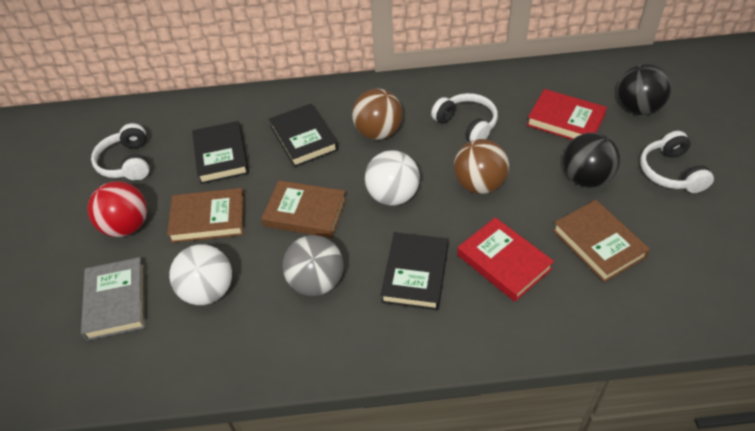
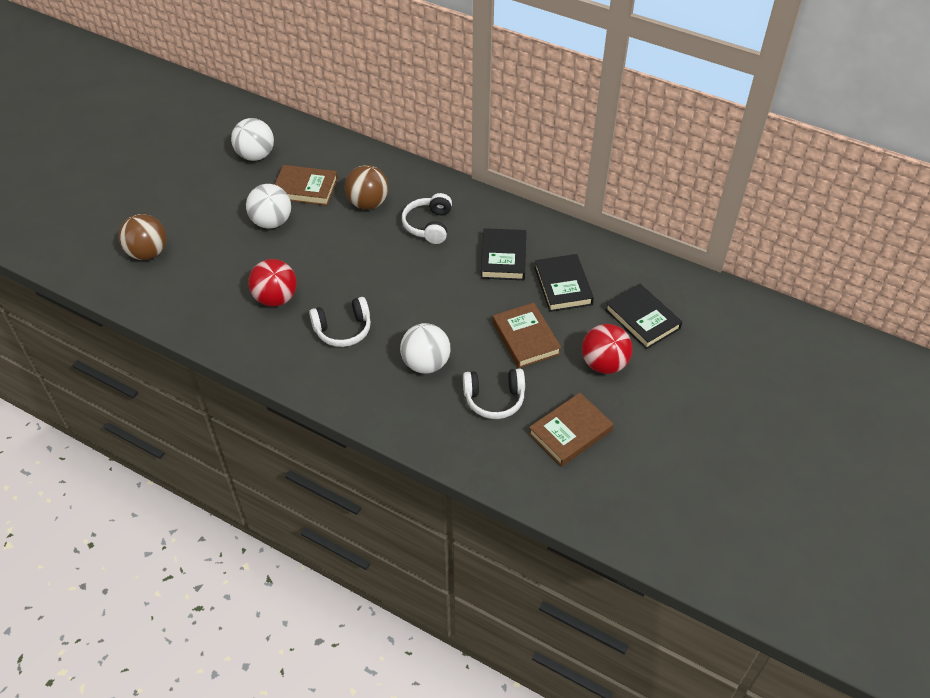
black ball: [563,132,620,188] [617,64,671,115] = 2 -> none = 0
grey ball: [283,235,344,296] = 1 -> none = 0
grey book: [81,257,145,341] = 1 -> none = 0
red ball: [88,181,147,237] = 1 -> [248,259,297,307] [582,324,633,374] = 2
red book: [457,217,554,302] [527,89,607,140] = 2 -> none = 0
white ball: [169,244,232,305] [365,150,420,206] = 2 -> [231,118,274,161] [246,184,291,229] [400,323,450,374] = 3

